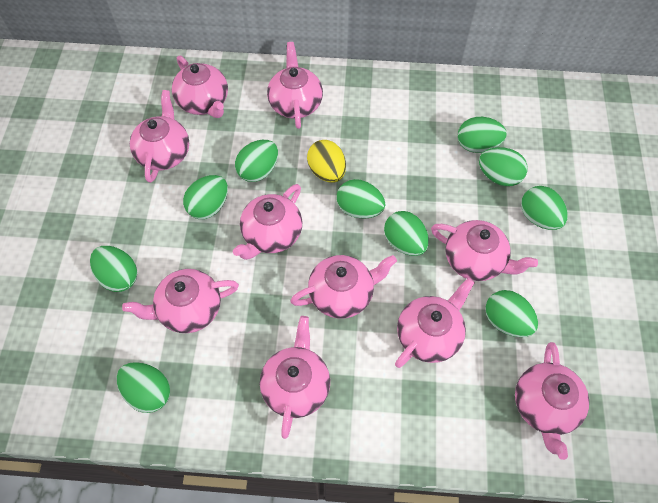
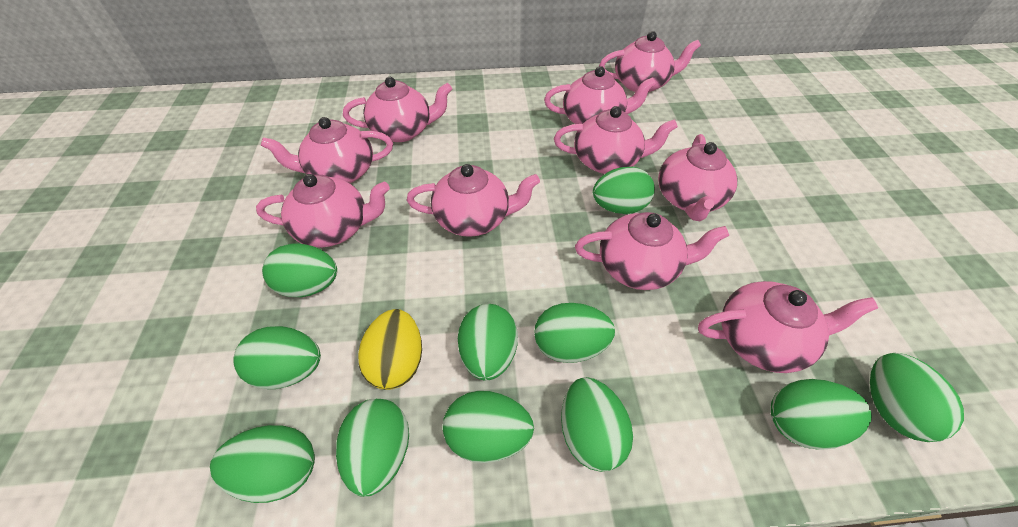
green egg: [90,246,137,292] [117,362,170,413] [183,175,228,219] [235,140,278,182] [337,179,385,218] [384,211,429,256] [458,117,507,153] [479,147,527,186] [485,290,538,337] [521,186,568,230] = 10 -> [210,425,315,503] [233,326,321,389] [262,244,337,297] [336,399,409,497] [443,391,534,463] [458,304,518,381] [534,303,615,363] [561,377,633,472] [593,167,655,214] [771,379,872,450] [870,353,964,442] = 11

